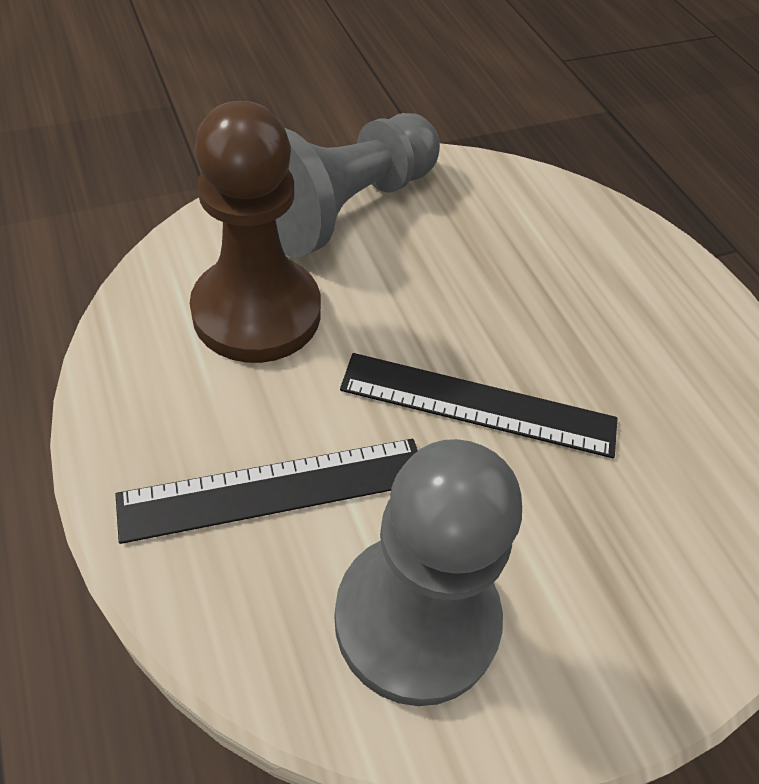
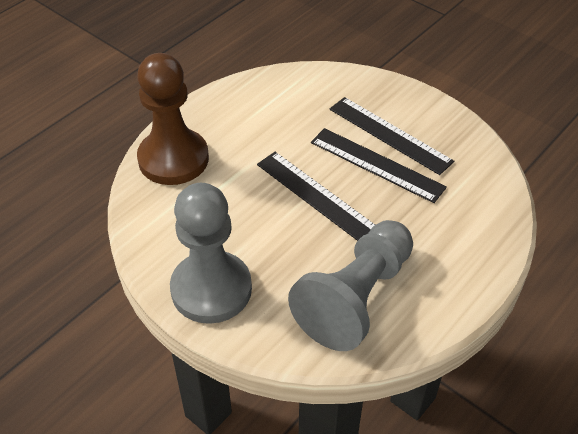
black ruler: [115,439,418,544] [340,353,618,458] = 2 -> [257,152,375,241] [311,128,447,203] [330,97,454,175] = 3

